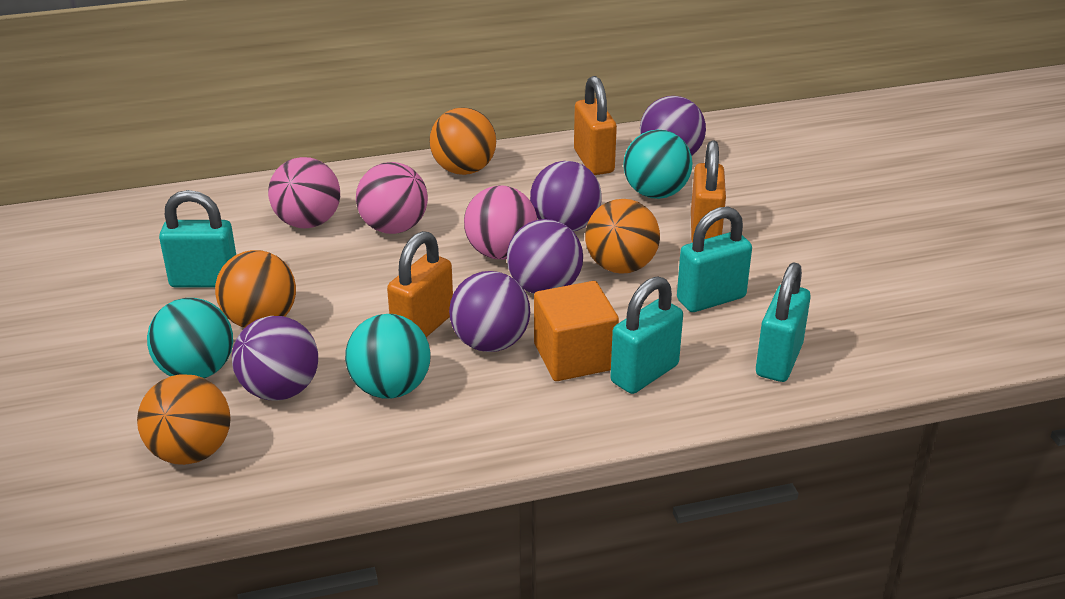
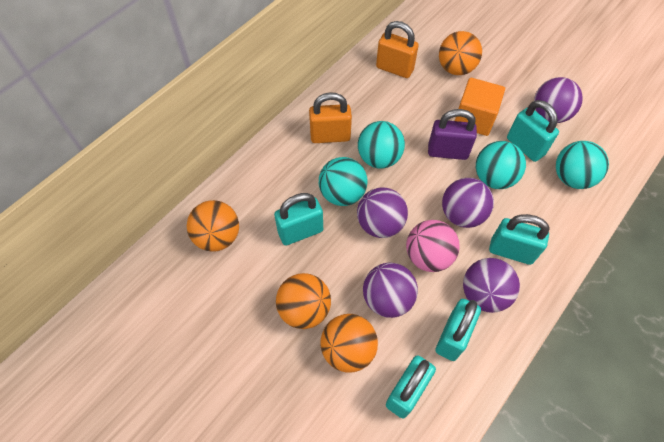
orange padlock: [387,231,453,337] [574,76,617,175] [691,140,726,243] = 3 -> [309,92,352,143] [376,21,419,78] = 2
pink ball: [268,157,340,229] [356,162,428,234] [464,186,537,259] = 3 -> [406,220,460,272] = 1
purple padlock: none = 0 -> [428,109,477,160] = 1
turquoise ball: [147,298,233,379] [345,314,431,399] [623,130,692,199] = 3 -> [319,157,368,206] [358,121,405,169] [476,141,526,189] [556,141,609,189] = 4
turquoise padlock: [159,190,236,288] [610,276,683,394] [677,207,752,312] [756,262,811,382] = 4 -> [274,193,323,246] [386,355,436,419] [435,299,481,361] [489,214,550,265] [507,100,559,162] = 5

